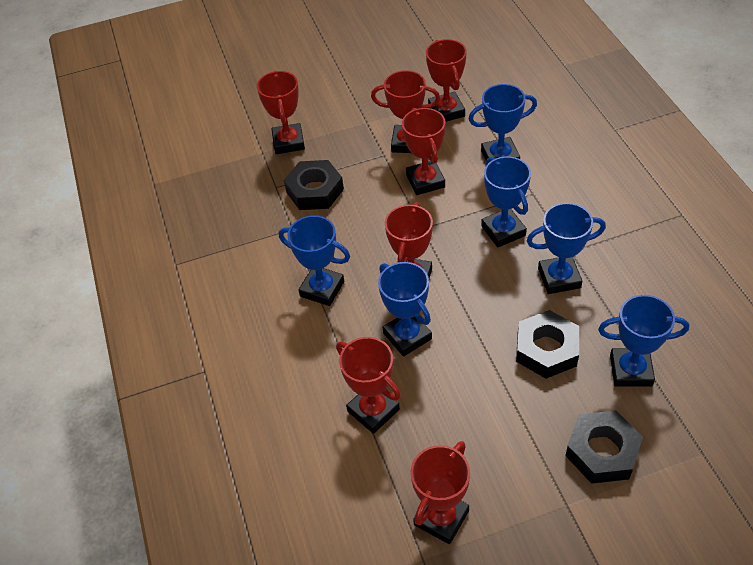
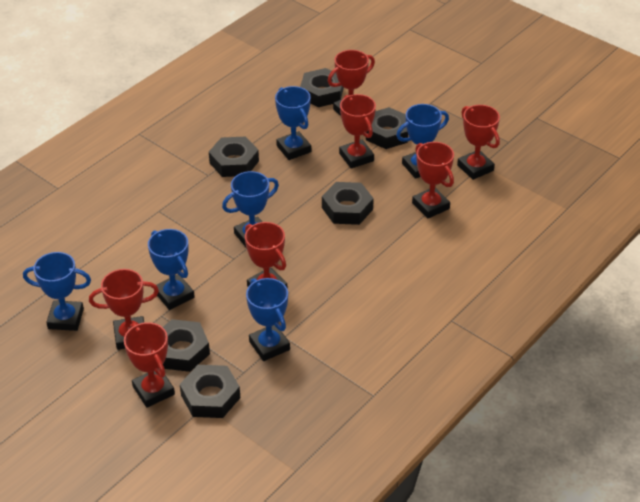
black nut: [284,160,344,210] [516,310,579,379] [565,410,643,484] = 3 -> [163,319,210,372] [180,365,240,418] [209,136,259,177] [300,68,344,107] [322,182,374,225] [366,107,408,149] = 6

